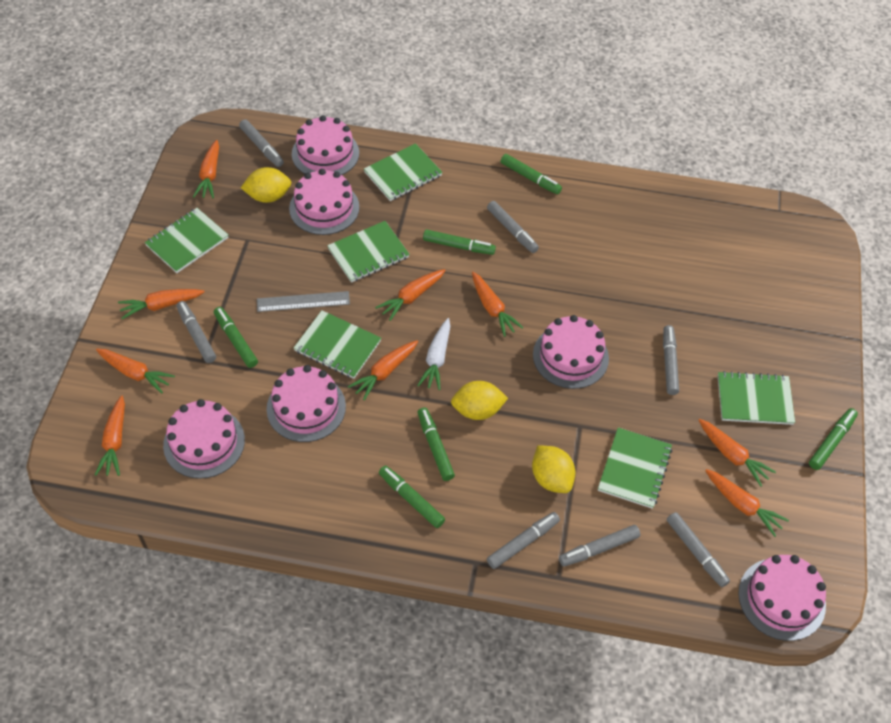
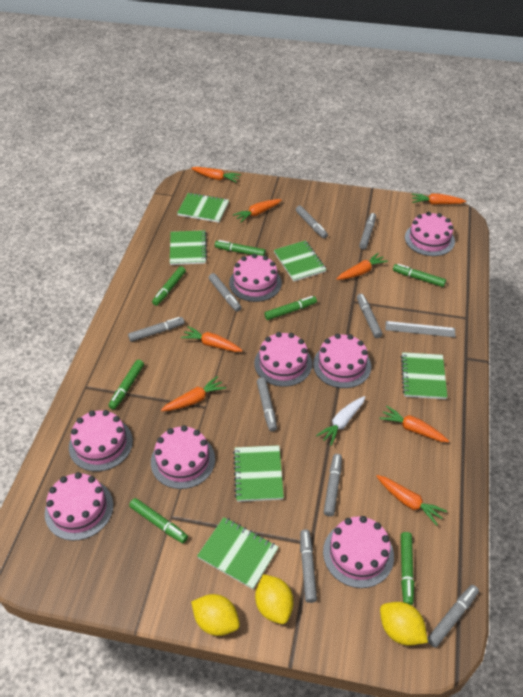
green marker: [214,307,258,368] [379,466,445,528] [418,407,455,481] [423,229,496,255] [501,154,562,194] [809,408,858,470] = 6 -> [109,360,144,410] [129,498,188,543] [152,266,186,306] [215,240,266,256] [264,296,317,320] [393,264,446,287] [401,532,414,605] = 7
grey marker: [176,301,216,363] [239,119,284,167] [487,201,539,253] [487,512,560,569] [559,525,640,567] [663,325,679,395] [667,512,730,587] = 7 -> [128,317,185,342] [209,273,242,312] [257,377,277,431] [296,206,328,238] [300,529,317,603] [324,454,342,516] [357,294,382,338] [359,213,376,249] [427,585,479,648] = 9
orange carrot: [95,396,125,476] [96,349,175,394] [118,289,204,319] [193,140,219,198] [348,341,418,400] [375,269,446,321] [472,272,524,337] [699,419,776,487] [705,469,789,537] = 9 -> [161,376,226,411] [181,326,243,352] [191,167,241,183] [233,199,282,223] [337,253,388,280] [376,475,447,526] [380,406,449,442] [412,193,466,205] = 8
pink cake: [163,399,245,479] [267,365,346,442] [289,169,359,235] [292,115,359,175] [533,315,609,389] [738,555,826,641] = 6 -> [45,472,113,541] [69,410,133,472] [151,425,215,489] [229,254,282,302] [254,332,312,387] [313,334,371,388] [323,516,394,588] [405,212,455,256] = 8

